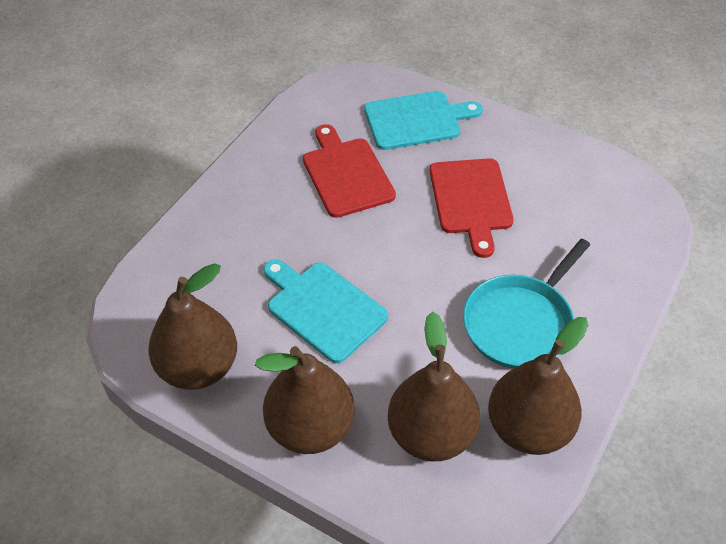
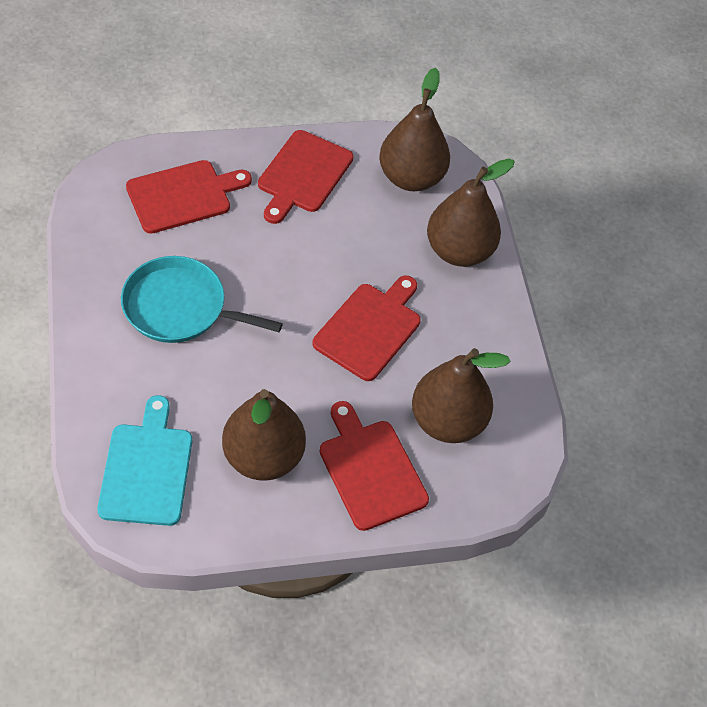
red cutting board: [303,124,396,218] [430,158,514,258] = 2 -> [126,160,252,234] [258,130,354,224] [312,276,421,381] [319,401,429,531] = 4
turquoise cutting board: [264,259,388,363] [364,91,483,150] = 2 -> [97,395,192,526] = 1

